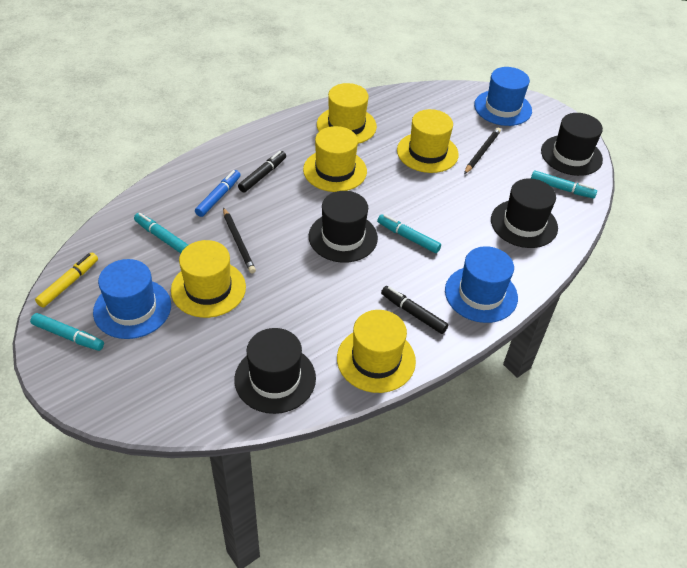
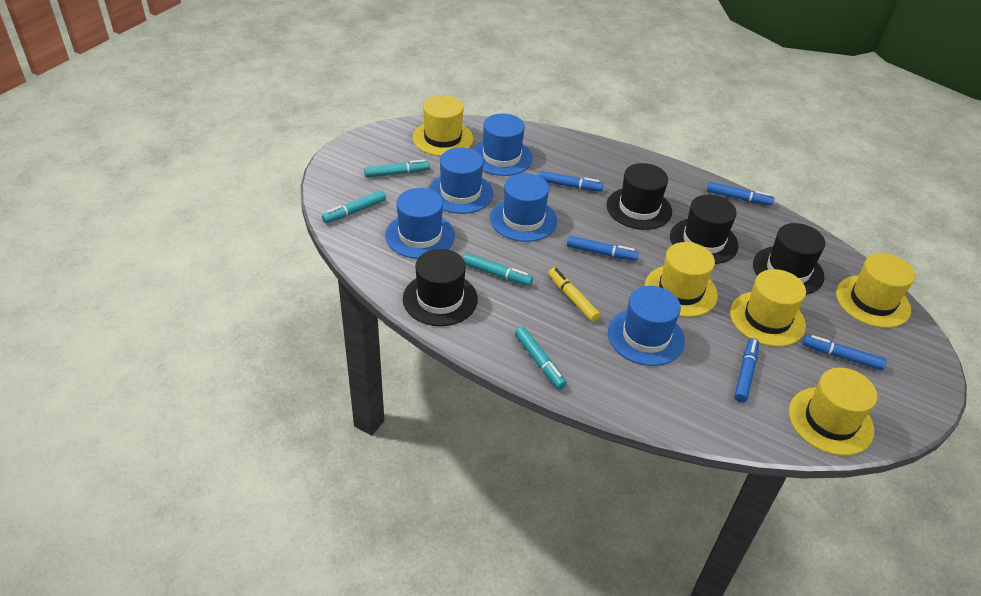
black marker: [238,151,286,193] [381,286,448,334] = 2 -> none = 0
black pencil: [223,207,256,273] [464,128,501,174] = 2 -> none = 0
blue hat: [93,259,171,339] [445,246,518,323] [474,67,532,126] = 3 -> [385,188,455,259] [428,148,493,214] [473,114,533,176] [490,173,557,242] [608,286,685,366] = 5
blue marker: [195,170,240,217] = 1 -> [538,171,603,192] [567,236,639,261] [707,182,774,205] [734,338,759,403] [802,335,887,370] = 5

